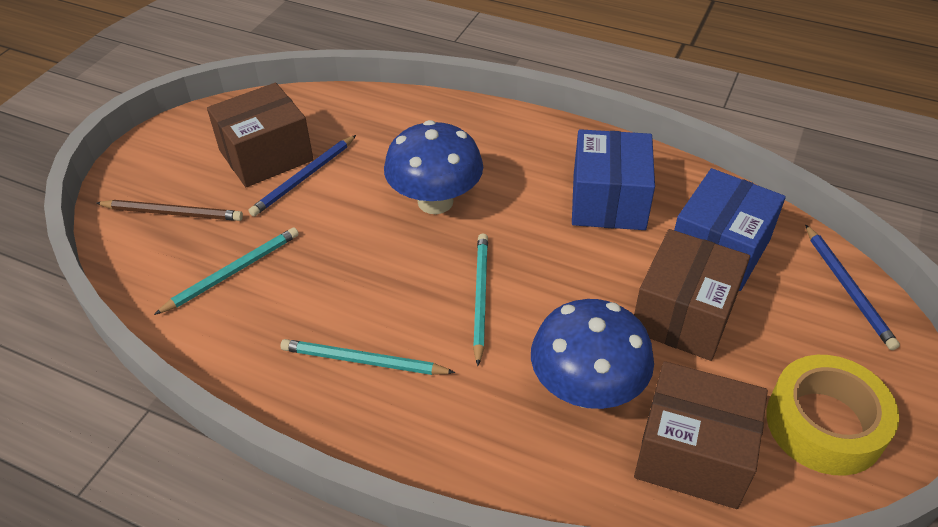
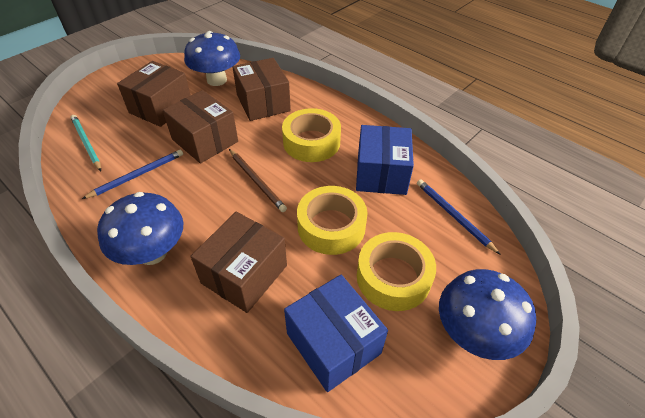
blue mushroom: [384,120,483,214] [531,299,654,409] = 2 -> [97,192,184,265] [184,31,240,86] [439,269,536,360] = 3
brown box: [207,83,314,187] [634,229,750,361] [634,361,768,509] = 3 -> [117,61,191,127] [163,90,238,164] [190,212,287,313] [233,58,291,121] = 4
turquoise pencil: [154,227,299,315] [280,339,455,375] [473,234,488,366] = 3 -> [71,115,101,171] = 1
yellow tape: [766,355,899,476] = 1 -> [282,108,341,162] [297,186,368,255] [357,232,436,311] = 3

